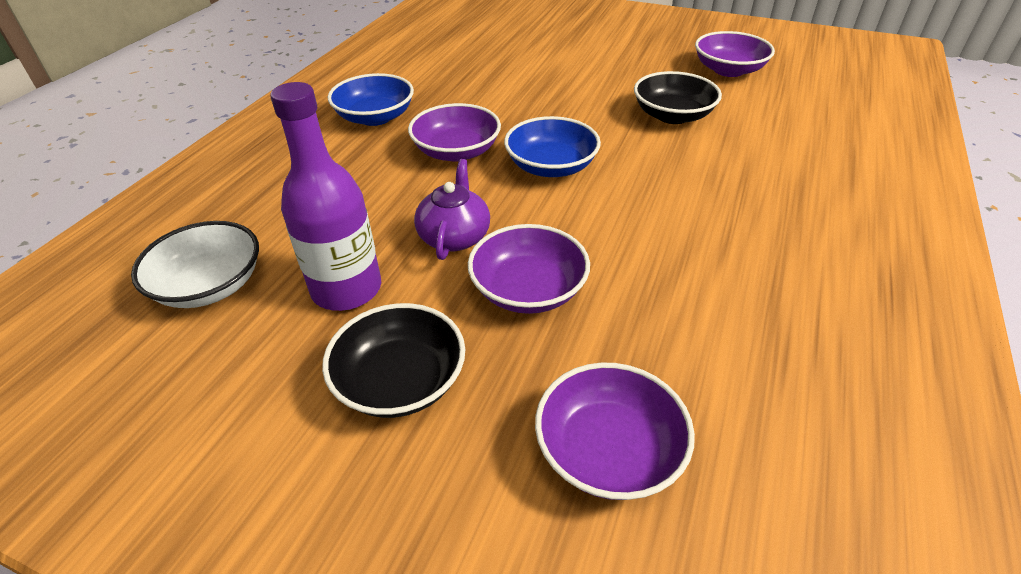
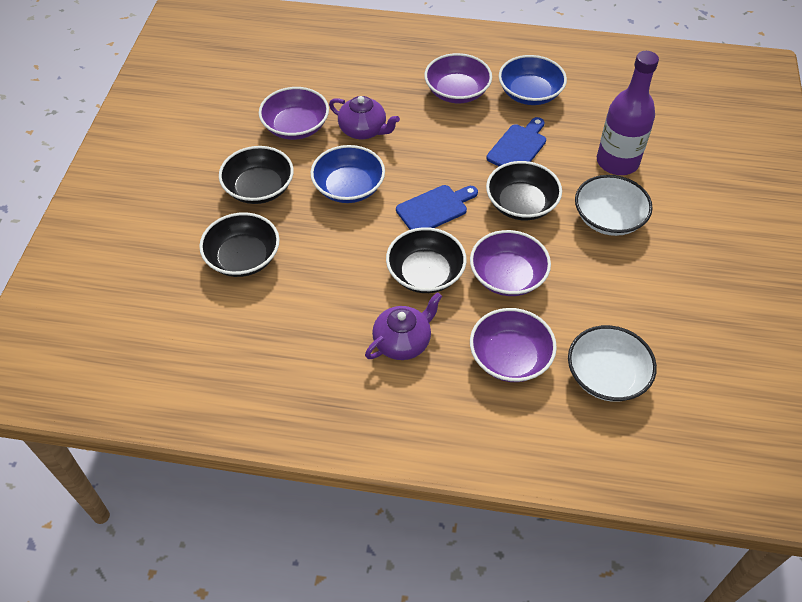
black bowl: [322,303,465,418] [634,71,722,124] = 2 -> [199,212,280,277] [219,146,294,204] [386,227,467,293] [486,161,562,220] = 4
blue cutting board: none = 0 -> [396,185,478,230] [486,117,546,166] = 2
purple teapot: [414,159,490,260] = 1 -> [329,96,400,140] [365,292,442,360] = 2
white bowl: [131,221,259,308] = 1 -> [568,325,657,402] [575,175,653,236] = 2

